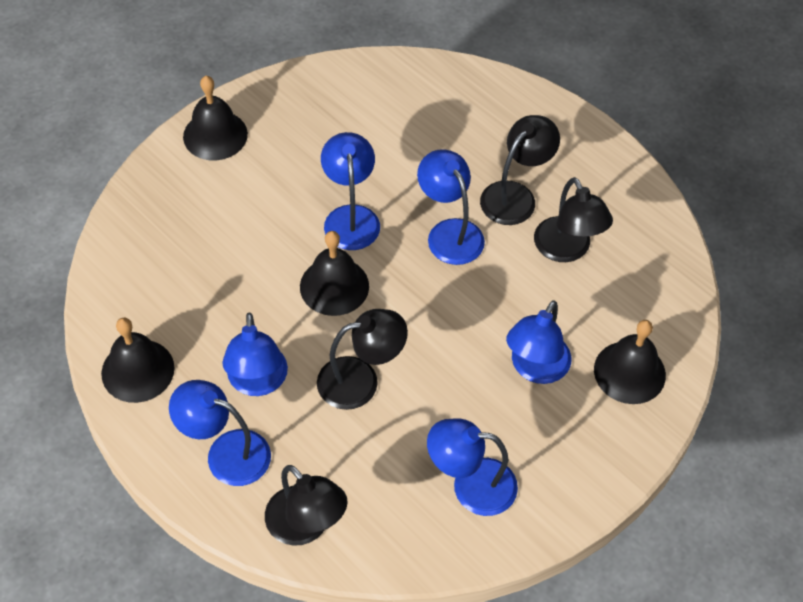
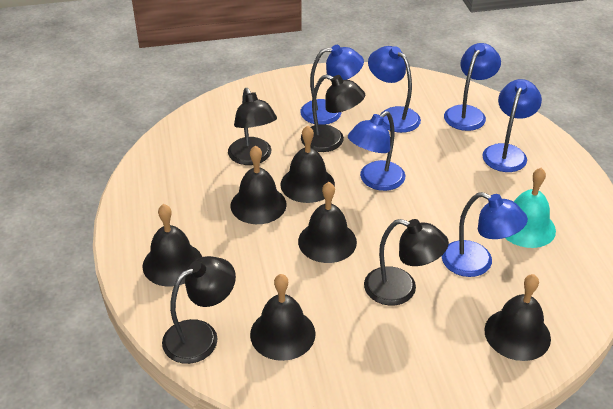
black bell: [101,318,175,403] [183,76,248,161] [300,231,369,316] [594,320,666,404] = 4 -> [142,204,202,287] [231,145,287,224] [250,274,316,361] [280,126,335,203] [298,182,357,263] [484,274,551,361] = 6
turquoise bell: none = 0 -> [505,168,556,248] = 1

